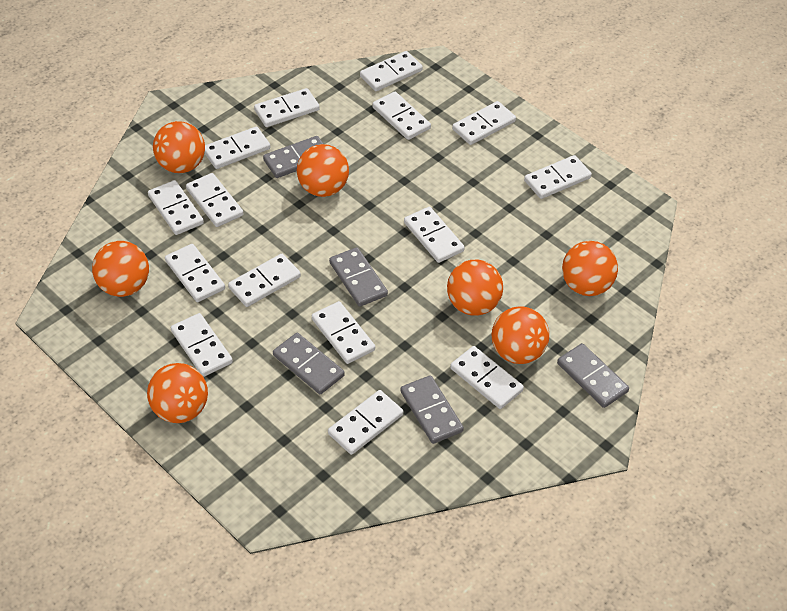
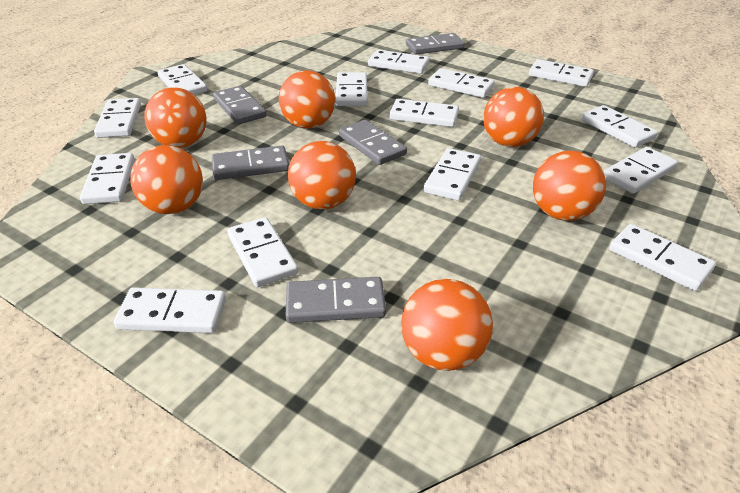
white domino: [148,180,204,235] [165,244,225,302] [171,313,233,377] [186,173,243,227] [205,126,270,169] [228,254,301,307] [254,88,320,127] [312,301,375,364] [328,390,403,455] [360,51,422,91] [372,92,431,140] [404,207,465,263] [450,346,524,409] [452,101,516,145] [524,155,592,199] = 15 -> [80,153,135,204] [94,98,141,138] [114,287,226,333] [157,64,207,95] [227,217,298,287] [335,72,367,106] [368,50,430,74] [389,99,459,127] [423,148,481,201] [428,68,495,98] [529,59,594,87] [581,105,658,148] [603,147,678,194] [609,224,716,291] = 14

